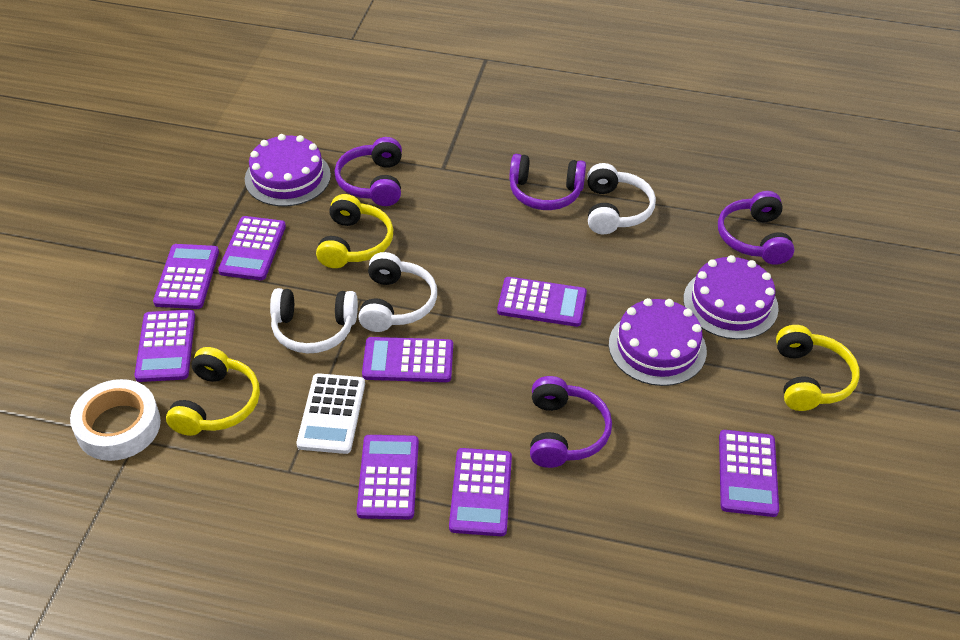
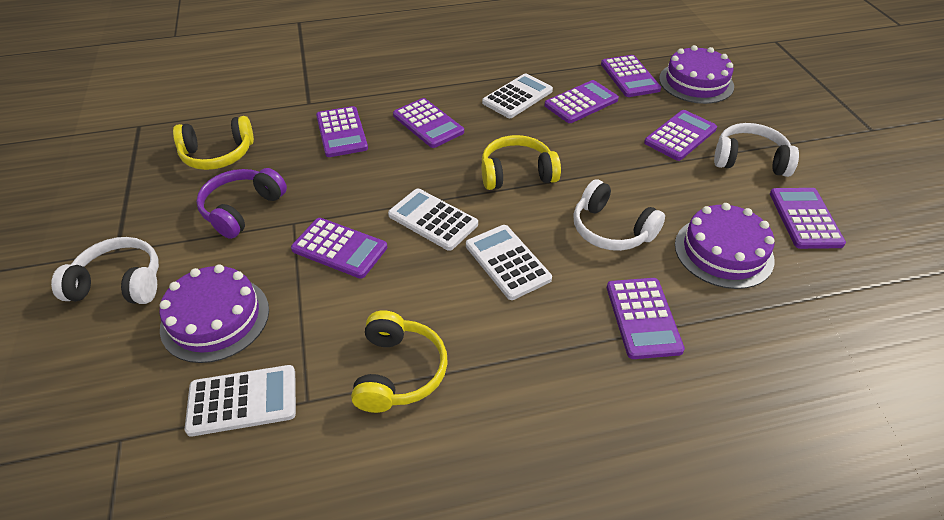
purple headphones: [335,137,402,206] [509,154,586,210] [530,376,612,468] [718,191,794,265] = 4 -> [196,168,287,239] = 1
white calculator: [297,373,365,454] = 1 -> [185,365,296,437] [388,188,478,251] [466,225,552,300] [482,73,553,118] = 4
white tape: [70,379,161,461] = 1 -> none = 0

